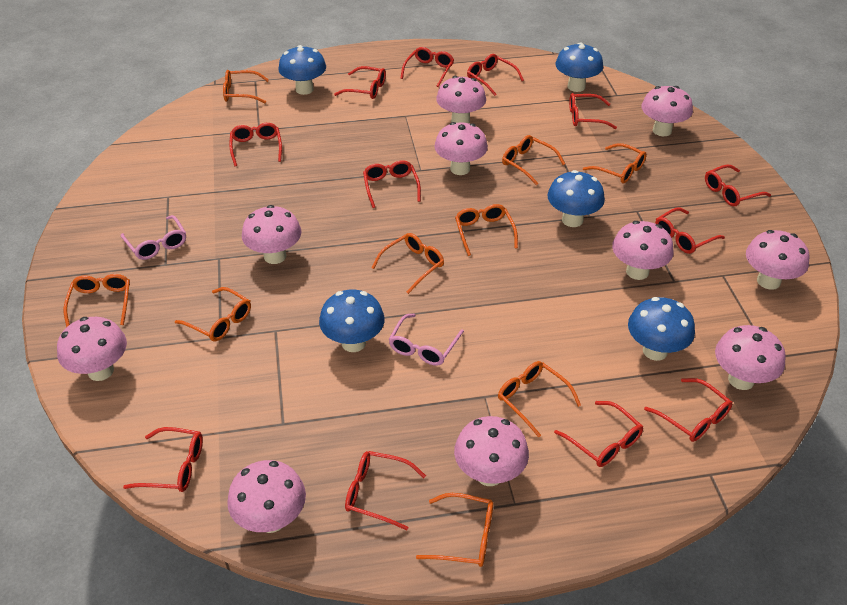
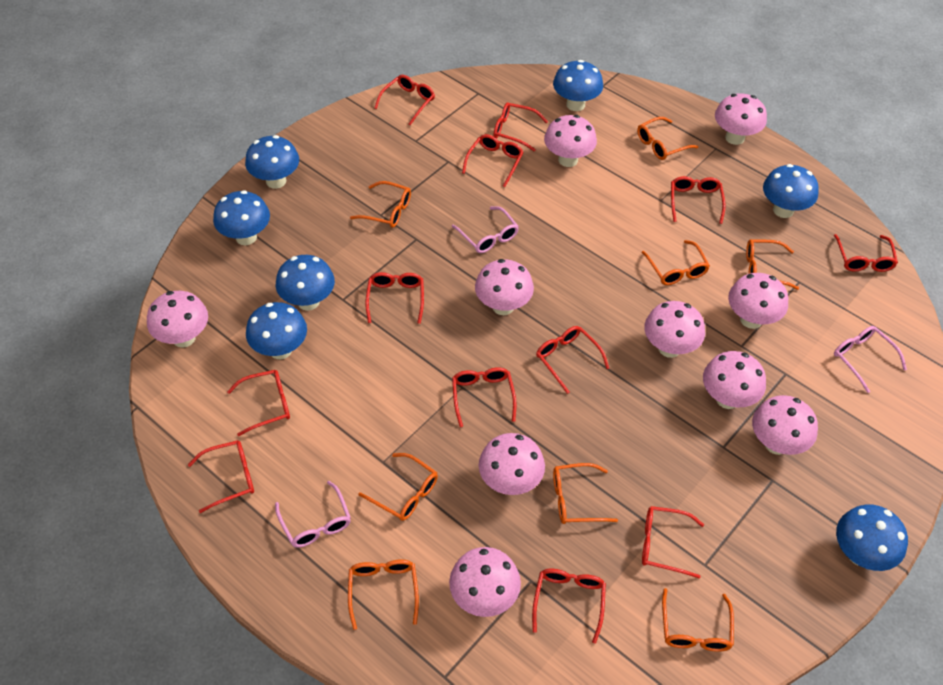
blue mushroom: [278,45,326,95] [319,289,385,352] [548,170,605,227] [555,42,603,92] [628,297,695,361] = 5 -> [213,190,270,245] [245,135,299,189] [246,302,307,359] [276,255,335,311] [553,60,603,111] [763,164,819,218] [836,504,908,571] = 7
orange glasses: [64,274,130,327] [175,287,251,341] [223,70,269,103] [372,233,444,294] [416,493,493,567] [455,204,518,256] [498,361,581,437] [502,135,565,185] [583,143,647,183] = 9 -> [348,560,419,630] [350,181,411,228] [358,453,438,521] [553,463,618,524] [637,117,698,160] [641,240,710,285] [662,588,734,652] [746,239,799,290] = 8
pink glasses: [121,215,186,260] [389,314,464,366] = 2 -> [275,481,351,548] [452,206,519,253] [834,326,907,393] = 3

